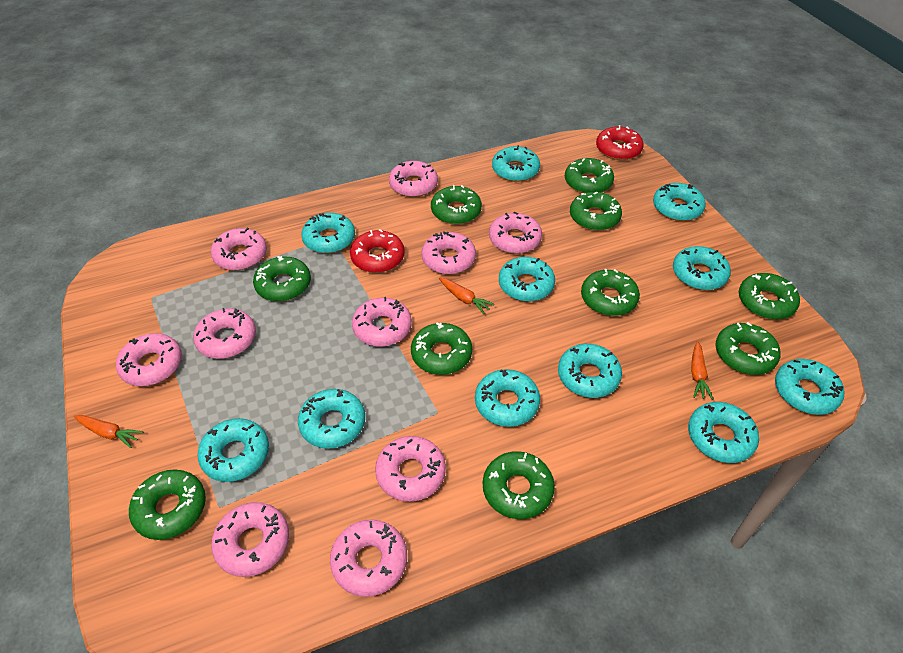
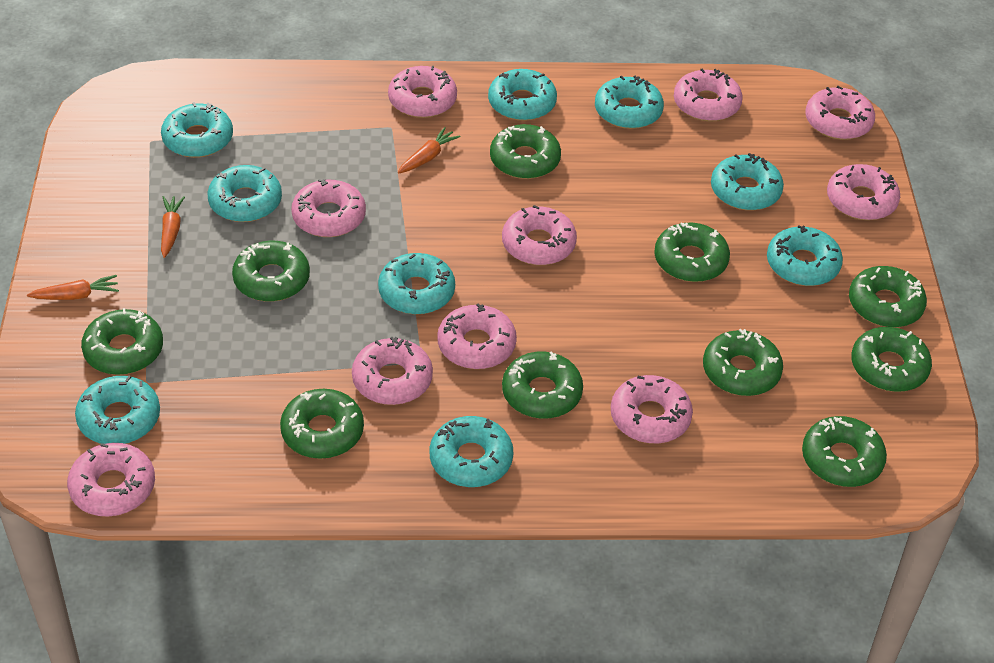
red donut: [350,229,405,273] [596,125,644,160] = 2 -> none = 0
turquoise donut: [197,418,269,482] [298,389,365,449] [301,213,355,253] [475,369,540,427] [492,145,540,182] [499,257,555,302] [558,344,622,398] [653,183,706,221] [673,246,731,290] [688,402,759,463] [775,359,844,415] = 11 -> [75,376,160,444] [161,102,233,158] [207,165,282,222] [378,253,455,315] [430,416,513,487] [488,69,557,121] [595,75,664,129] [711,153,784,211] [767,225,843,286] = 9

